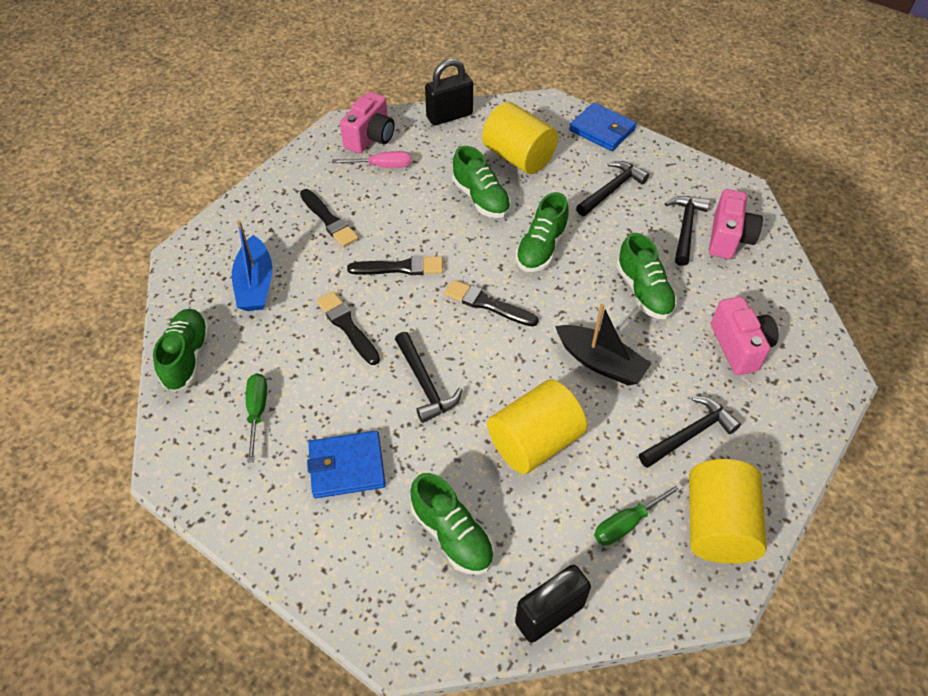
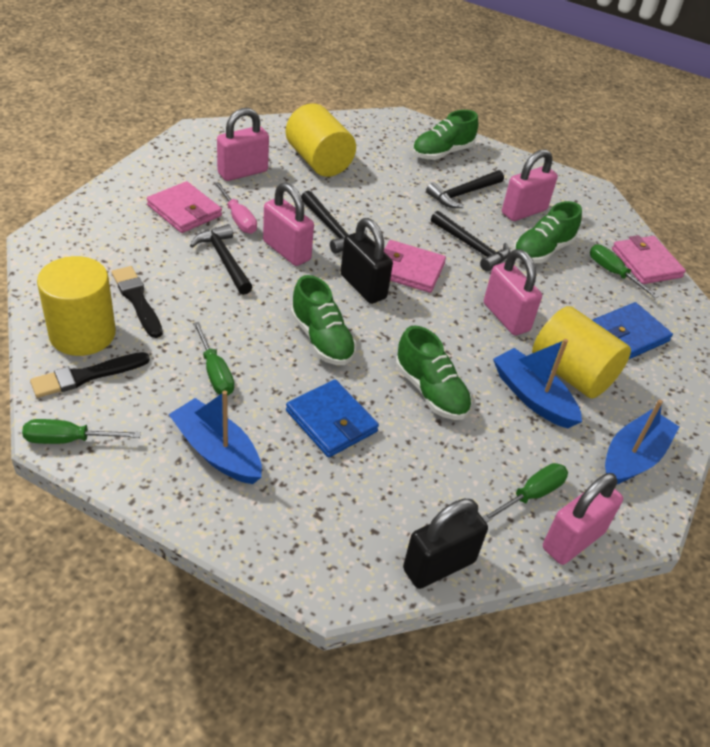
black boat: [555,304,652,386] = 1 -> none = 0
black brush: [300,189,359,247] [317,291,380,365] [347,256,443,275] [444,280,539,327] = 4 -> [30,352,150,398] [112,266,163,338] = 2
blue boat: [232,221,272,311] = 1 -> [168,390,262,484] [493,339,582,428] [605,400,679,485] = 3
green screwdriver: [246,373,267,463] [594,483,684,545] = 2 -> [22,419,141,444] [193,322,234,396] [482,463,568,523] [590,244,659,299] = 4
green shoe: [153,309,210,392] [410,473,494,575] [452,146,511,218] [515,192,569,272] [616,233,677,319] = 5 -> [291,275,357,365] [396,325,472,420] [412,110,478,160] [513,201,582,263] = 4
pink camera: [340,92,395,153] [709,189,763,259] [711,297,779,375] = 3 -> none = 0
pink padlock: none = 0 -> [217,108,269,181] [263,183,314,266] [484,249,542,335] [502,149,558,221] [543,473,623,565] = 5
pink wallet: none = 0 -> [147,181,222,233] [384,240,446,293] [612,235,686,284] = 3

